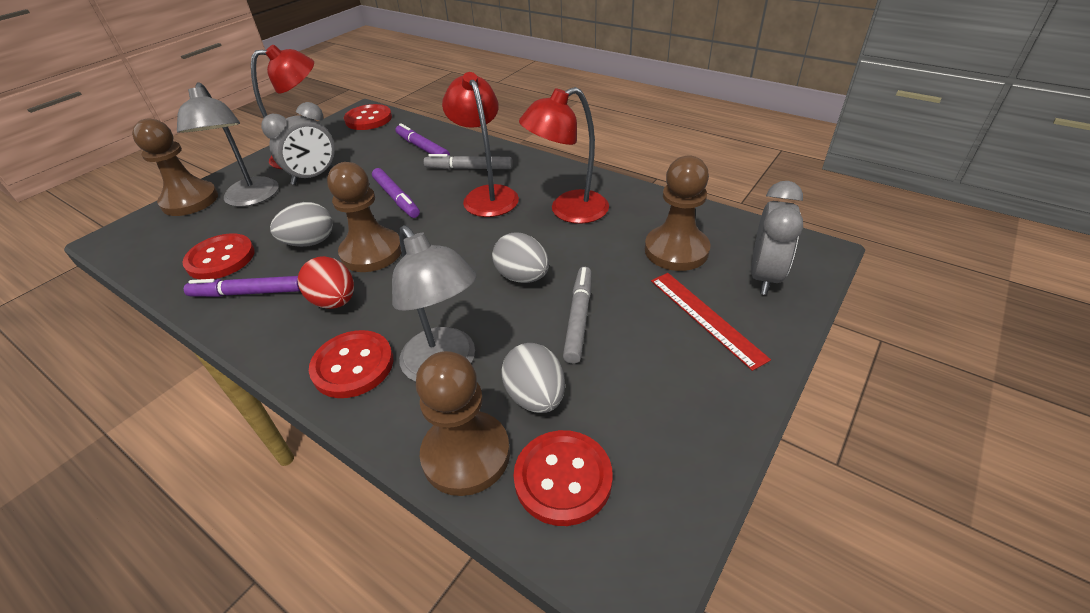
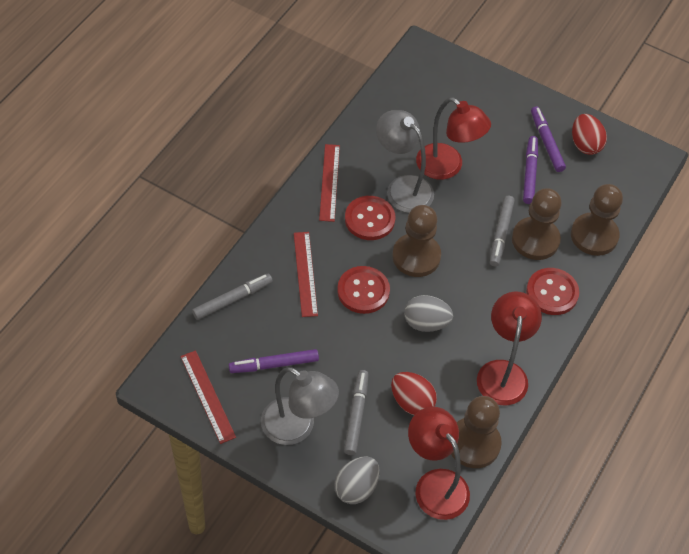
grey clock: [261,102,335,185] [751,181,803,295] = 2 -> none = 0
grey egg: [270,202,333,247] [492,232,549,283] [501,343,565,413] = 3 -> [334,456,380,504] [404,295,453,332] = 2
grey marker: [424,154,513,169] [563,267,592,364] = 2 -> [192,273,273,320] [344,370,369,455] [490,196,515,267] = 3
red button: [182,233,255,279] [309,330,393,398] [344,104,392,130] [514,430,613,526] = 4 -> [337,266,390,314] [345,196,395,240] [526,268,579,315] = 3
red egg: [297,256,354,309] = 1 -> [391,372,437,415] [572,114,607,155] = 2
red ruler: [651,273,771,371] = 1 -> [180,350,236,444] [294,232,318,317] [319,144,340,222] = 3

